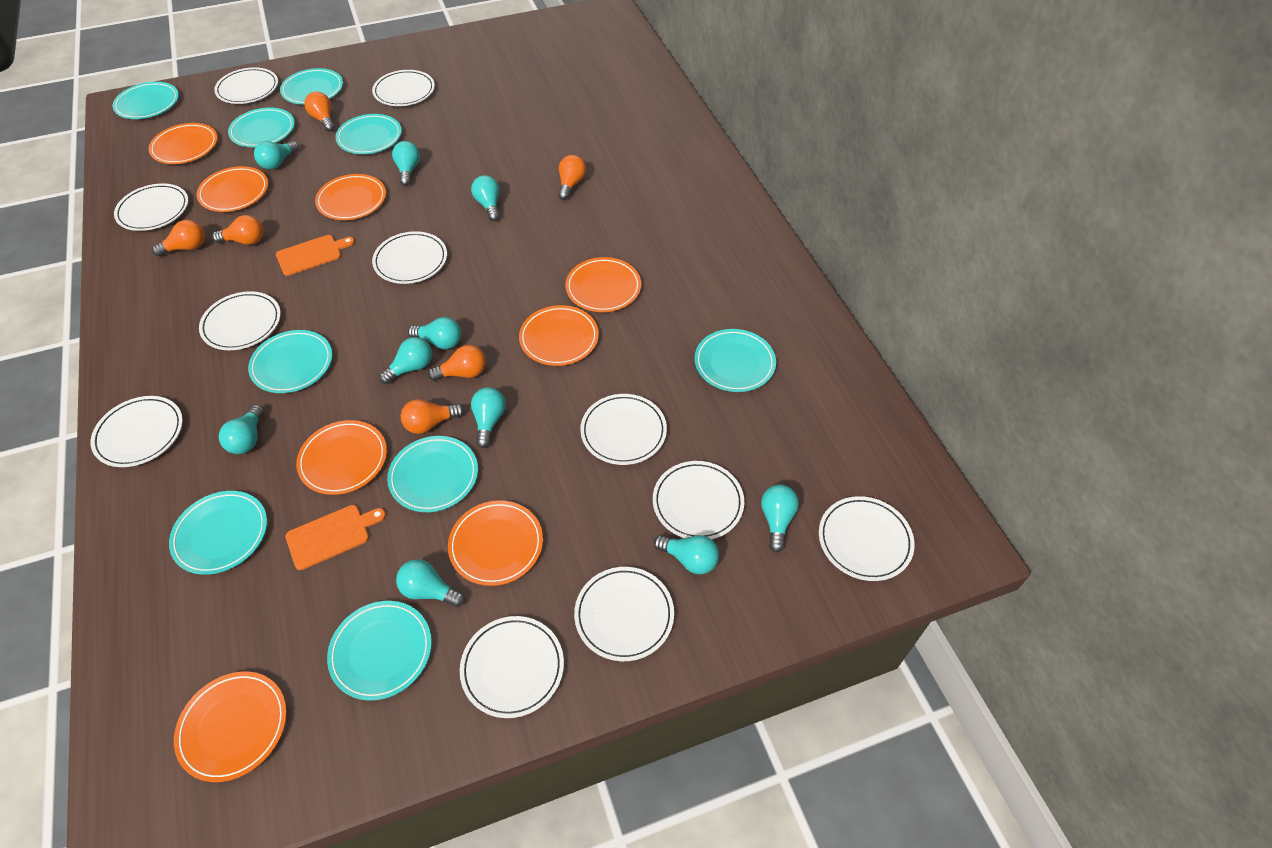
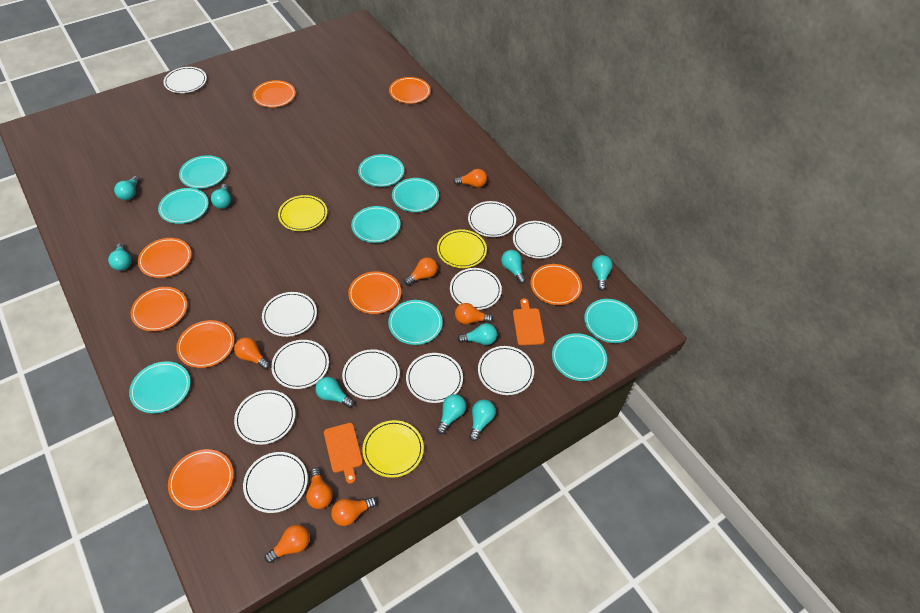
orange light bulb: [152,220,205,257] [212,215,264,245] [304,92,335,132] [401,399,464,434] [428,345,486,381] [558,155,586,200] = 6 -> [234,337,270,370] [265,525,310,563] [306,467,333,509] [331,497,377,526] [404,257,438,285] [453,169,487,188] [455,303,493,324] = 7
turquoise light bulb: [219,404,264,454] [254,141,299,169] [379,337,432,384] [392,141,420,186] [396,559,465,607] [408,317,461,349] [471,175,500,221] [471,387,506,448] [653,535,719,574] [761,485,799,553] = 10 -> [108,243,131,271] [114,176,140,200] [211,184,231,209] [315,377,354,408] [436,394,466,434] [457,323,497,345] [469,400,496,441] [501,250,526,284] [592,255,613,291] = 9
yellow plate: none = 0 -> [278,195,327,231] [362,420,424,478] [437,229,487,268] = 3

